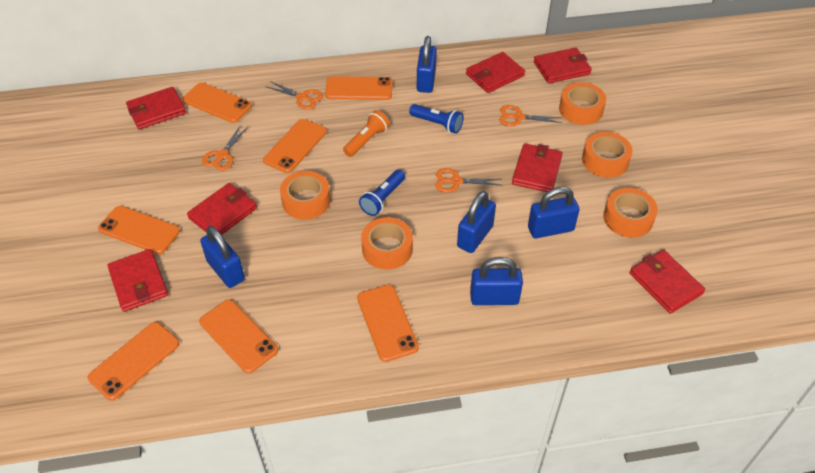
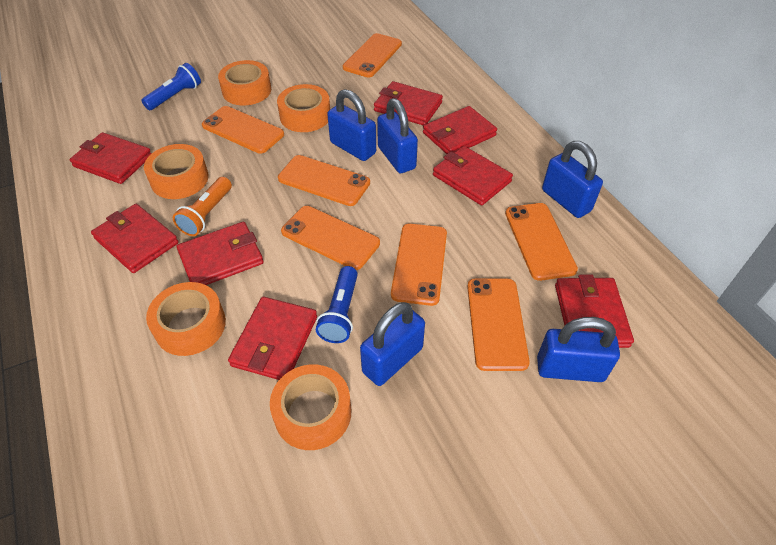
orange scissors: [202,125,248,171] [265,81,323,110] [435,168,503,193] [499,105,562,126] = 4 -> none = 0
red wallet: [107,249,168,312] [126,87,186,129] [187,183,257,235] [466,52,525,93] [512,143,563,192] [534,47,592,83] [630,250,705,314] = 7 -> [70,132,152,184] [91,204,179,273] [177,222,264,285] [228,297,317,380] [374,81,443,126] [423,106,497,154] [433,146,513,205] [555,274,634,348] = 8

